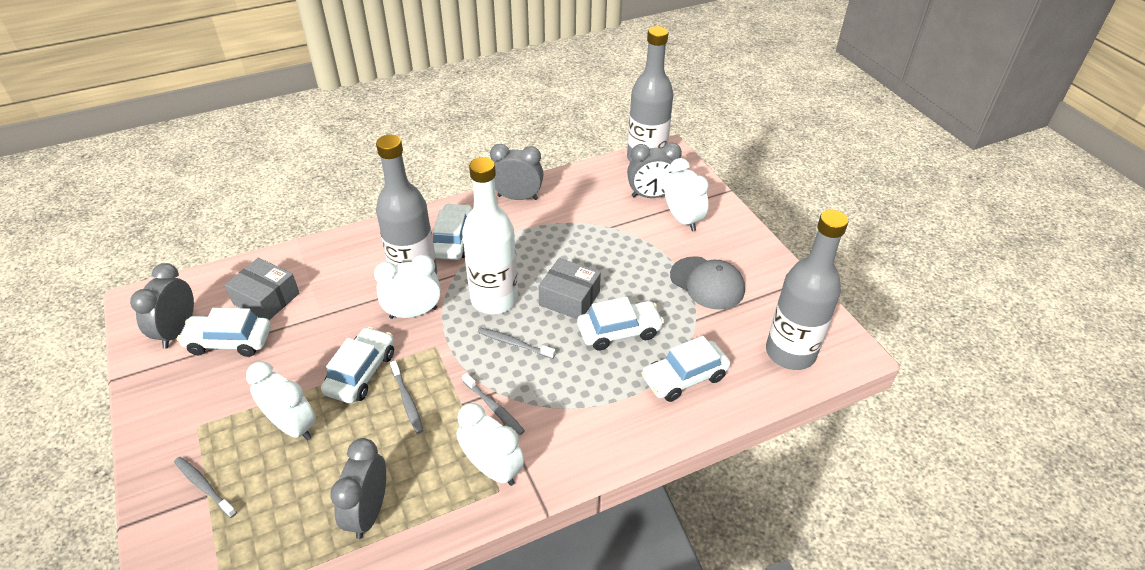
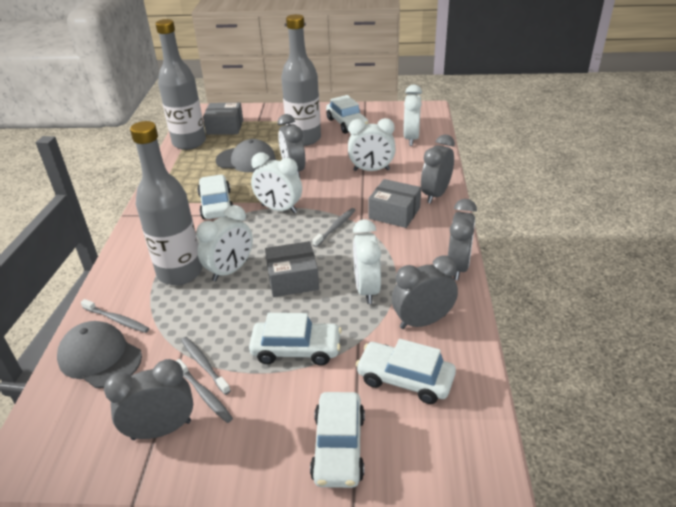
grey box: [225,258,299,320] [539,258,601,319] = 2 -> [203,103,243,135] [265,241,319,297] [369,179,421,228] = 3
grey cap: [670,256,745,310] = 1 -> [57,321,142,388] [216,139,276,172] = 2
grey clock: [130,263,194,349] [330,438,386,539] [490,144,543,200] [627,143,682,198] = 4 -> [104,359,193,440] [278,114,305,177] [392,255,458,329] [421,135,455,203] [448,199,477,280] = 5
white bottle: [462,157,518,314] = 1 -> none = 0
white clock: [246,361,316,440] [374,255,441,319] [457,403,524,486] [665,158,709,231] = 4 -> [196,205,253,282] [251,153,302,213] [348,118,396,171] [353,219,381,304] [403,85,422,146] = 5

